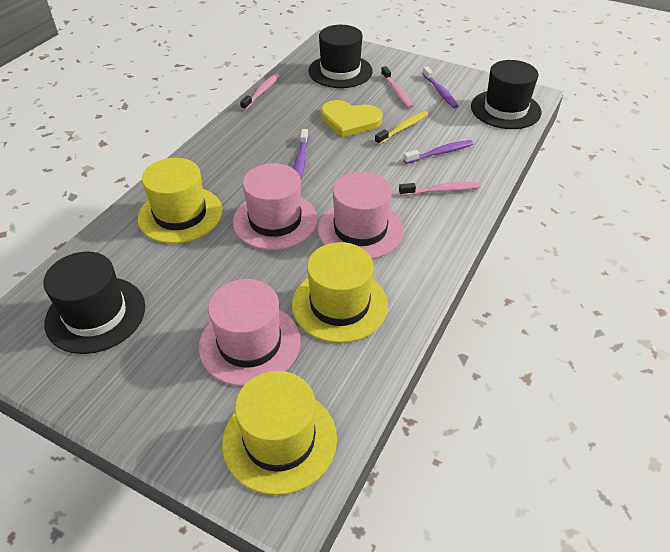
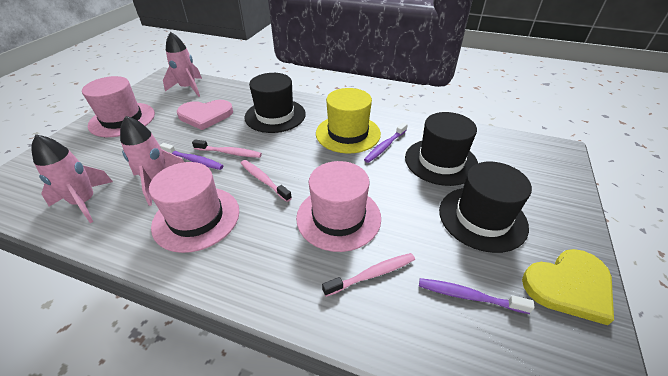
pink heart: none = 0 -> [177,100,233,130] = 1
pink rocket: none = 0 -> [31,134,113,223] [120,116,184,206] [163,32,202,97] = 3
yellow hat: [138,158,223,244] [222,371,337,495] [292,242,388,343] = 3 -> [316,88,381,154] = 1
yellow toothbrush: [375,111,428,145] = 1 -> none = 0

